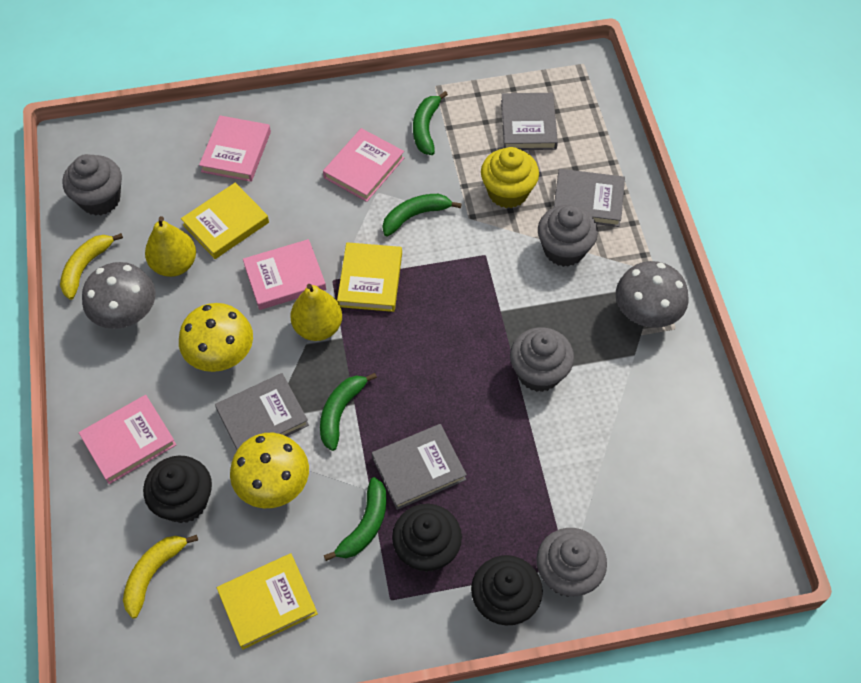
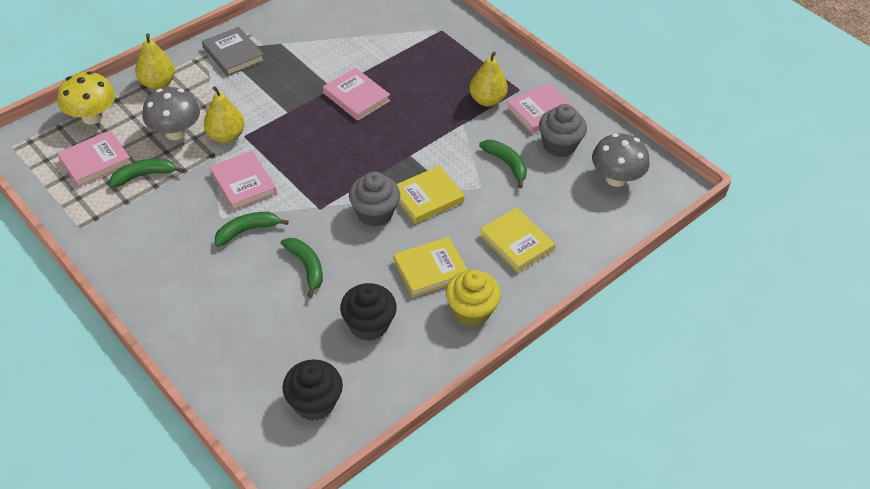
black cupcake: [143,456,212,523] [392,504,462,572] [471,555,543,625] = 3 -> [282,359,343,421] [340,283,397,341] = 2
grey book: [215,373,309,450] [372,424,467,510] [501,93,558,150] [554,169,625,227] = 4 -> [202,27,264,76] = 1
grey cupcake: [62,154,122,216] [510,327,574,392] [537,528,607,597] [538,205,598,267] = 4 -> [349,172,400,227] [539,104,587,157] = 2
yellow banana: [60,233,123,300] [123,535,198,619] = 2 -> none = 0
yellow mushroom: [179,303,253,372] [230,433,309,508] = 2 -> [57,71,115,125] = 1
yellow pear: [145,216,196,277] [290,284,342,341] = 2 -> [135,34,175,89] [204,86,245,143] [469,51,508,107] = 3

